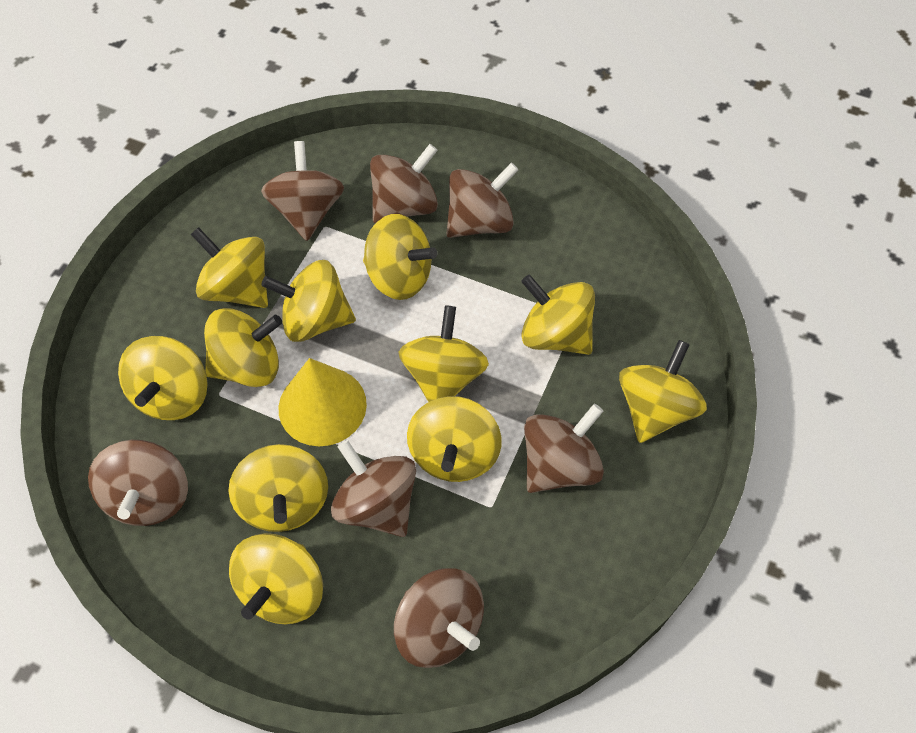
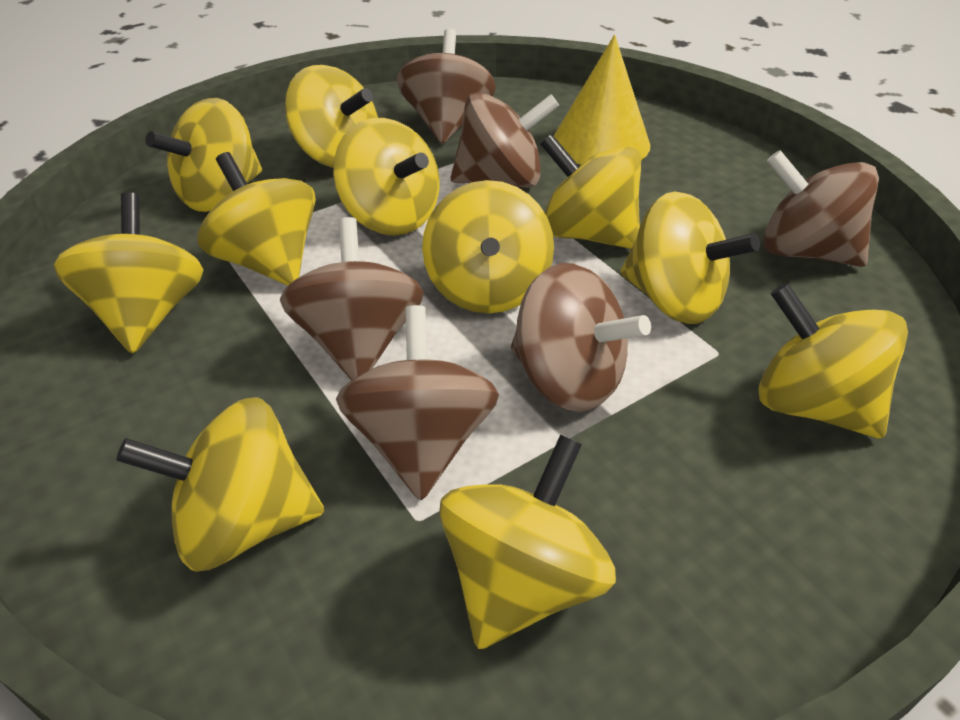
brown spinning top: [88,440,188,526] [261,141,344,241] [331,440,416,537] [370,144,438,223] [394,568,484,668] [446,163,519,238] [524,404,604,493] = 7 -> [280,217,424,380] [336,305,499,500] [397,29,496,144] [450,92,559,188] [511,263,651,412] [763,150,879,267] = 6

